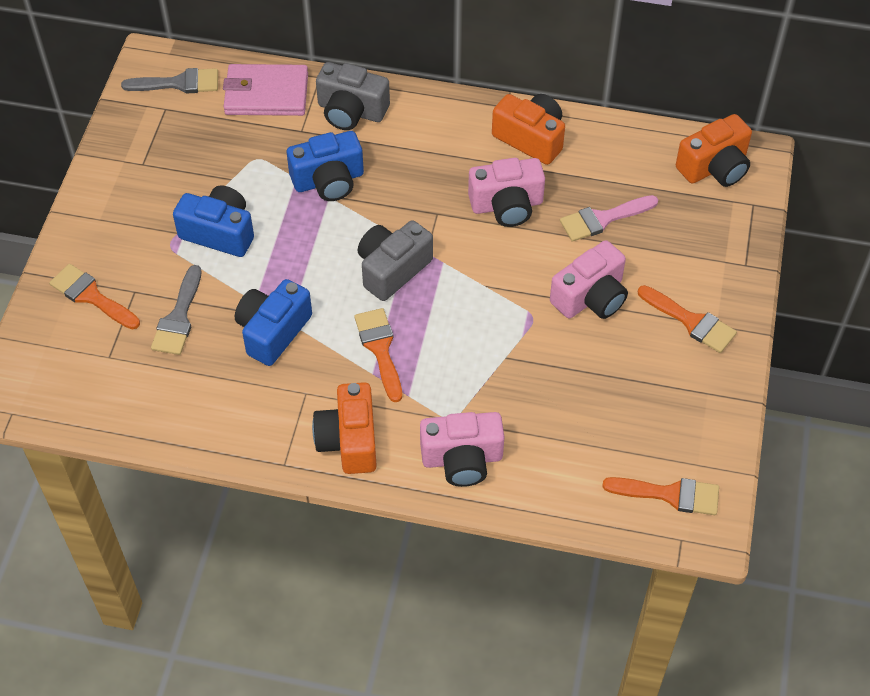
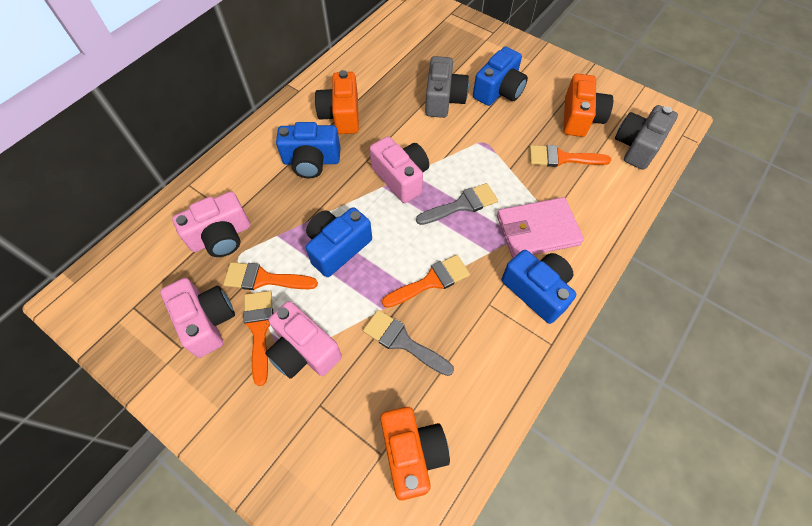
blue camera: [173,186,254,257] [235,279,312,366] [287,131,364,201] = 3 -> [276,122,340,178] [306,207,372,277] [473,46,528,106] [502,250,576,324] = 4
pink brush: [560,195,658,242] = 1 -> none = 0
pink camera: [420,412,504,487] [468,158,545,227] [550,240,628,319] = 3 -> [160,278,235,358] [172,191,250,257] [265,301,342,379] [370,136,429,203] = 4

